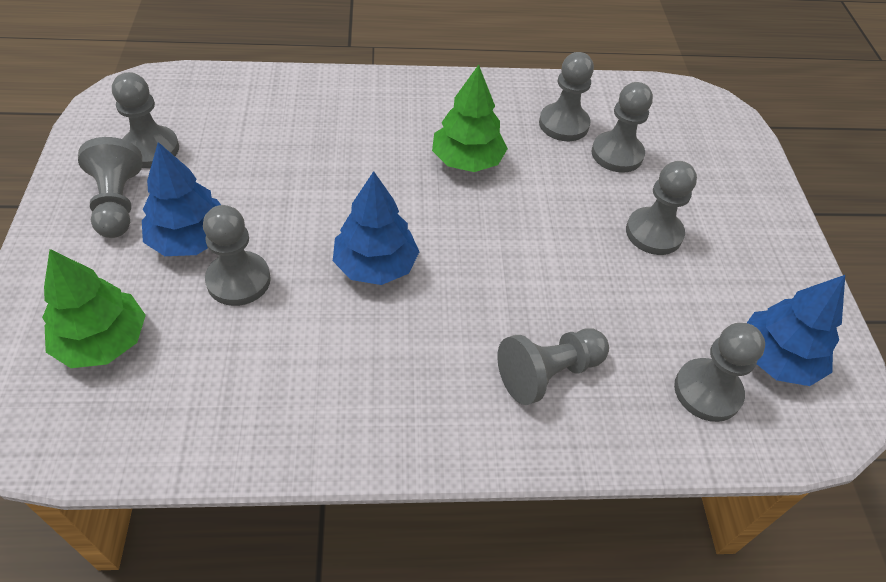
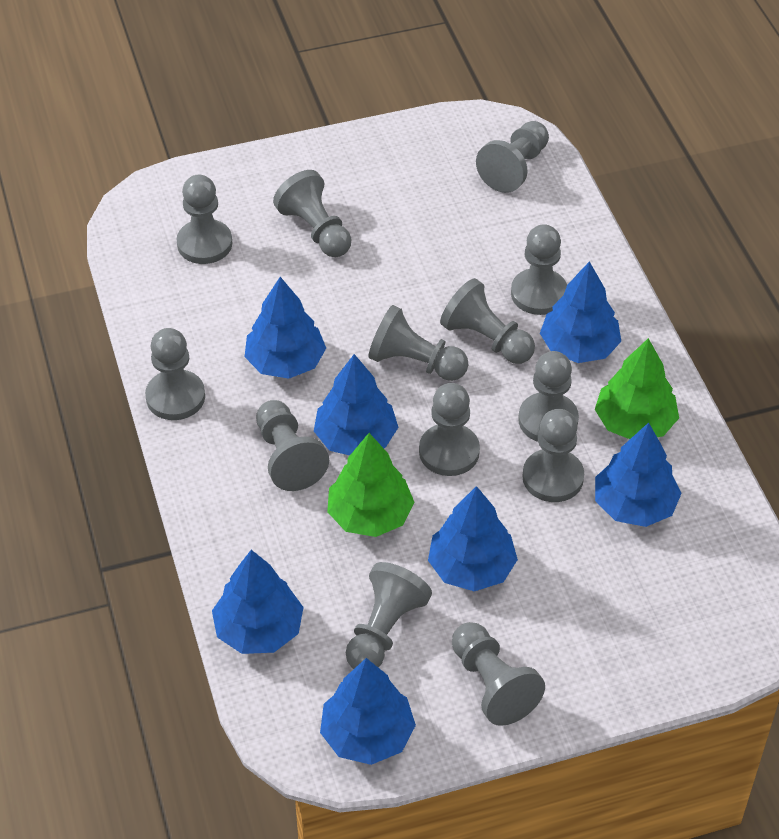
blue tree: [142,142,221,256] [333,171,419,285] [747,275,845,386] = 3 -> [212,550,304,654] [245,277,326,379] [314,354,398,455] [320,658,416,765] [428,486,518,591] [540,261,621,363] [595,423,682,527] = 7
grey pawn: [78,137,142,238] [112,72,179,168] [203,205,271,306] [497,328,609,405] [539,52,594,141] [591,82,653,173] [626,161,697,255] [674,323,765,422] = 8 -> [145,328,205,420] [177,175,232,264] [256,400,329,491] [273,170,351,257] [346,562,432,669] [368,305,468,381] [419,383,480,476] [440,278,535,364] [452,622,545,726] [476,121,549,193] [511,224,567,315] [518,351,579,442] [523,409,584,502] = 13

